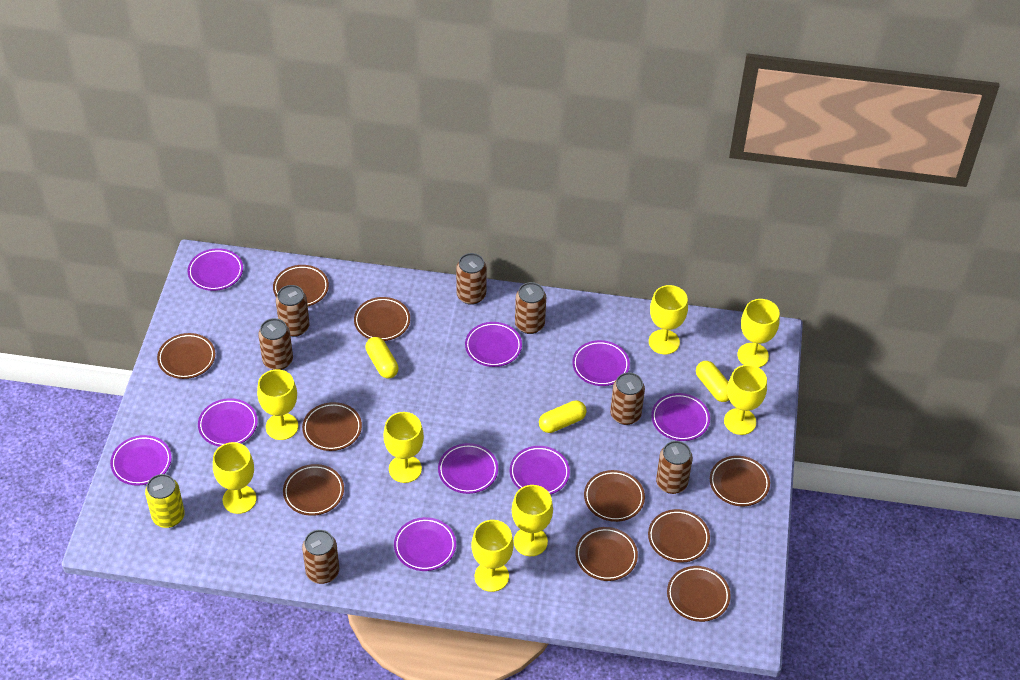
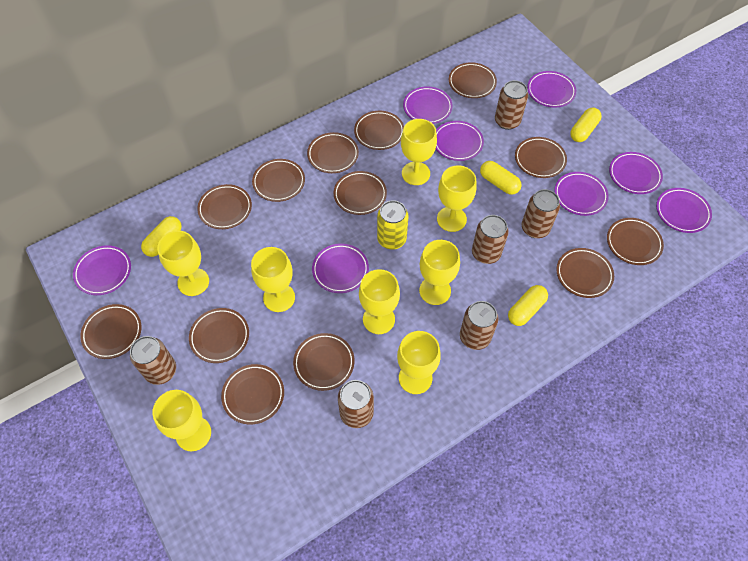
brown can: [258,318,293,370] [276,285,310,337] [302,530,339,584] [456,253,487,305] [515,282,546,334] [610,372,645,425] [656,441,693,494] = 7 -> [130,336,176,385] [338,380,374,428] [460,301,498,350] [472,215,509,264] [495,80,528,130] [522,189,560,238] = 6
brown plate: [157,333,215,379] [273,265,329,306] [283,464,344,516] [302,402,362,451] [354,297,410,341] [575,527,638,581] [584,470,645,522] [648,509,710,563] [667,566,731,622] [710,456,770,506] = 10 -> [80,304,141,359] [189,308,249,363] [197,184,252,229] [221,364,284,425] [252,159,305,202] [293,333,355,391] [307,132,359,173] [334,171,387,215] [354,111,404,150] [449,62,497,98] [515,137,567,178] [556,248,614,298] [607,218,664,265] = 13
purple plate: [110,435,172,486] [188,248,243,291] [198,398,258,447] [394,517,456,571] [438,443,498,494] [465,322,522,367] [510,446,570,495] [572,340,630,386] [651,393,710,441] = 9 -> [73,245,131,295] [312,244,369,293] [403,86,453,124] [436,121,484,161] [527,71,576,107] [554,172,609,216] [609,152,663,194] [656,188,712,233] = 8
yellow capsule: [366,337,399,378] [539,400,586,433] [696,361,729,402] = 3 -> [141,216,182,257] [480,161,522,195] [508,285,548,326] [570,107,602,142] = 4

